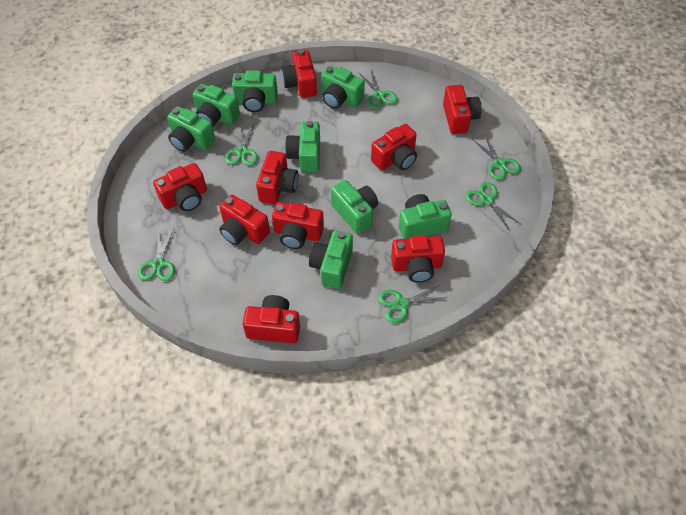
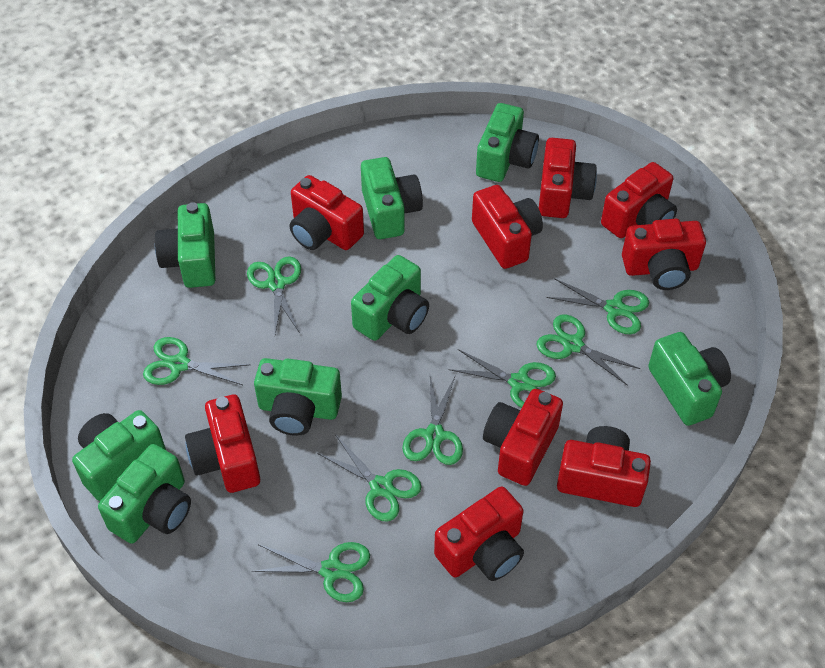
green scissors: [138,228,175,281] [225,122,258,166] [359,70,398,109] [378,284,448,323] [466,182,521,231] [472,135,521,180] = 6 -> [143,337,251,385] [247,256,301,334] [251,542,370,602] [317,436,422,521] [402,375,463,465] [449,349,556,408] [537,314,640,386] [546,278,649,334] = 8

